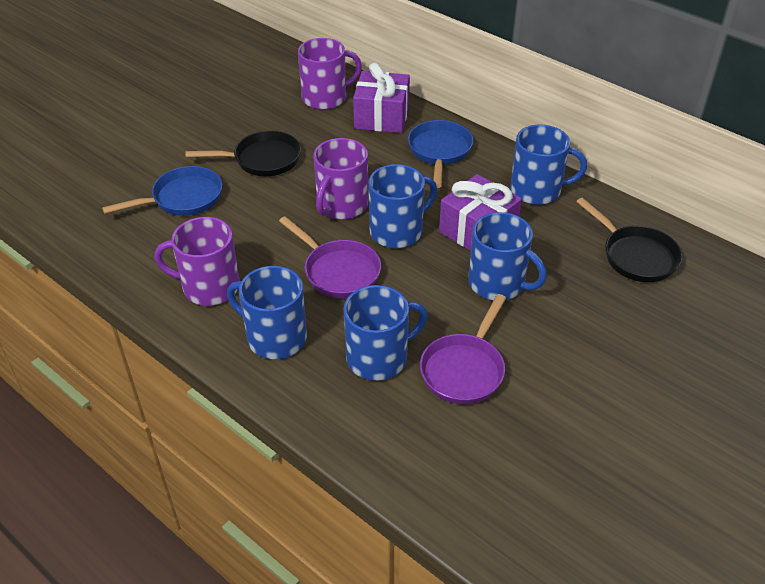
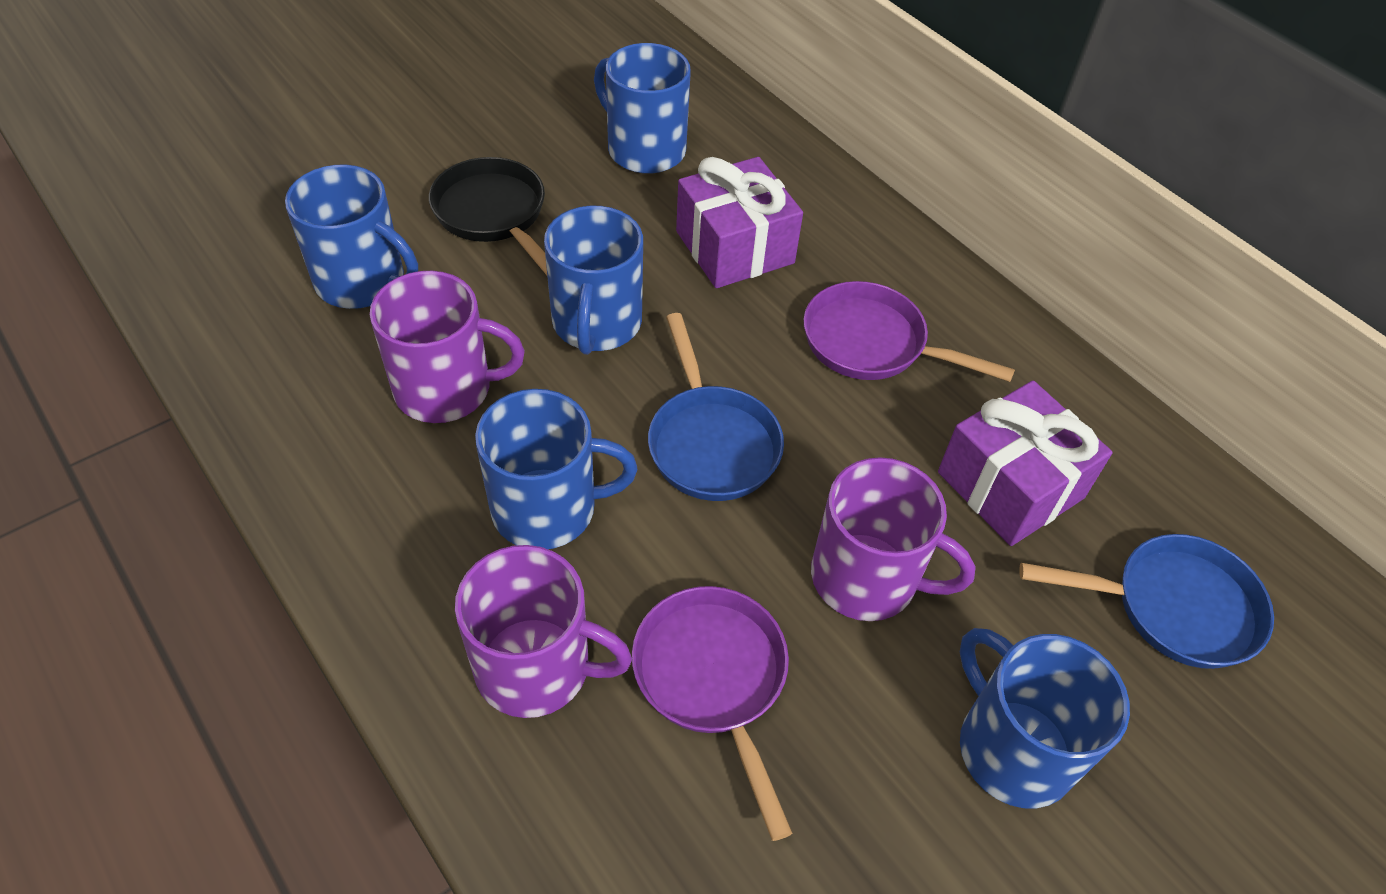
black pan: [185,131,301,176] [576,198,682,282] = 2 -> [429,157,547,275] = 1

